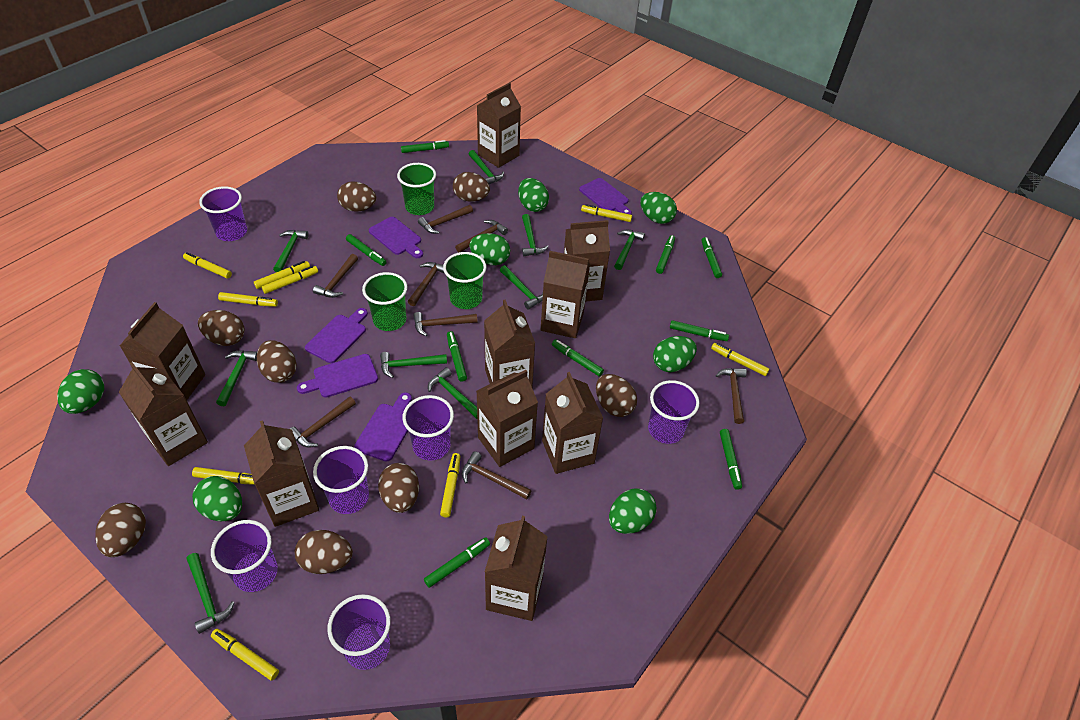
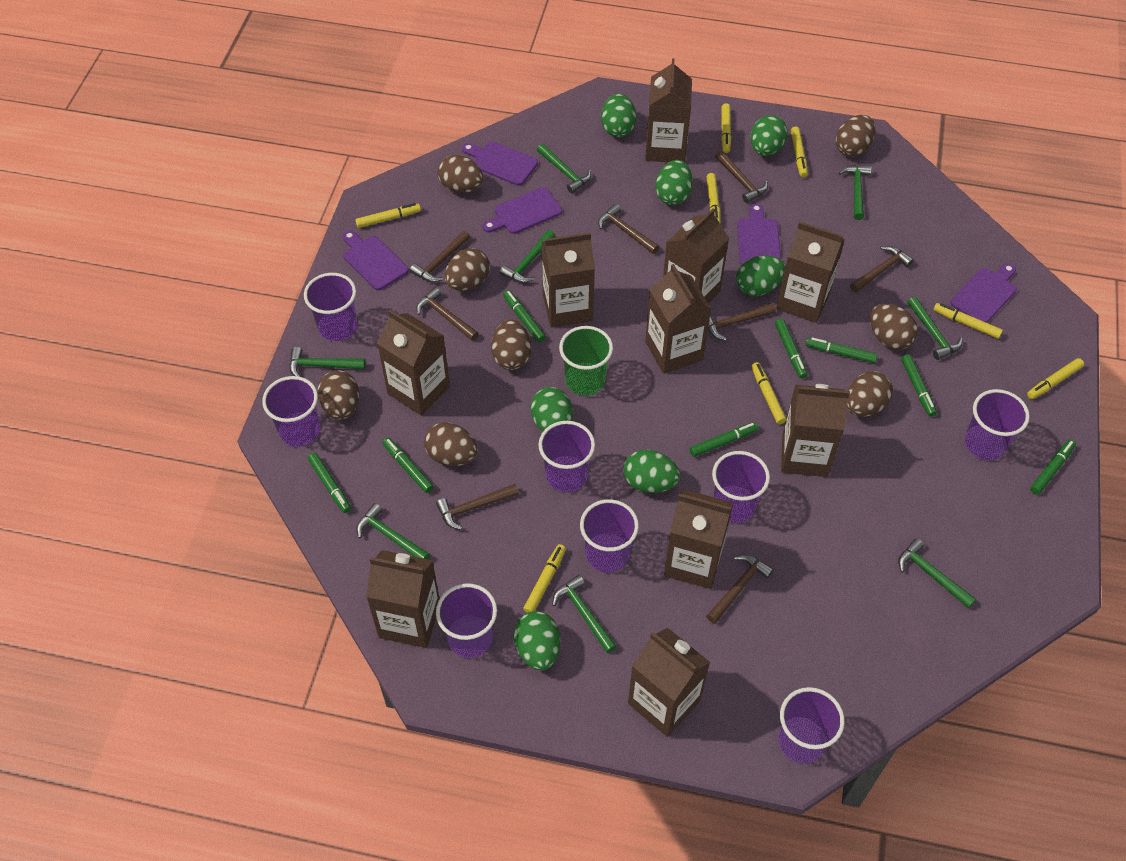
green cup: [362,272,408,331] [397,163,436,215] [443,252,486,309] = 3 -> [559,326,613,396] = 1
green hammer: [187,553,235,634] [216,350,257,406] [273,230,309,272] [380,352,447,378] [428,367,477,419] [469,150,504,184] [500,265,543,310] [522,214,549,256] [614,230,645,270] = 9 -> [289,347,366,377] [356,503,430,559] [500,230,555,283] [537,144,591,193] [552,575,617,653] [839,165,872,220] [898,538,976,608] [907,296,962,360] = 8
green marker: [346,234,387,266] [401,140,449,153] [424,537,490,588] [447,331,467,382] [552,339,604,377] [656,235,675,274] [670,320,729,341] [701,237,722,278] [720,429,742,490] = 9 -> [308,453,351,513] [382,437,434,493] [503,290,546,342] [690,422,758,457] [775,318,807,378] [805,337,877,363] [901,354,937,417] [1030,439,1076,495] = 8
purple cup: [199,186,247,241] [211,520,278,592] [313,446,369,514] [328,594,391,670] [402,395,454,461] [648,380,700,444] = 6 -> [262,376,321,447] [304,273,357,341] [436,583,497,658] [538,421,595,492] [580,499,639,572] [712,451,770,523] [778,687,845,764] [965,389,1030,460] = 8
yellow marker: [183,252,232,279] [192,467,255,485] [211,629,279,681] [218,292,278,307] [254,261,310,289] [262,266,318,294] [440,453,461,518] [581,204,632,222] [711,343,769,376] = 9 -> [355,203,421,228] [523,544,566,613] [706,173,721,223] [721,103,731,153] [751,362,786,424] [791,127,808,178] [933,303,1003,339] [1027,358,1084,399] = 8

